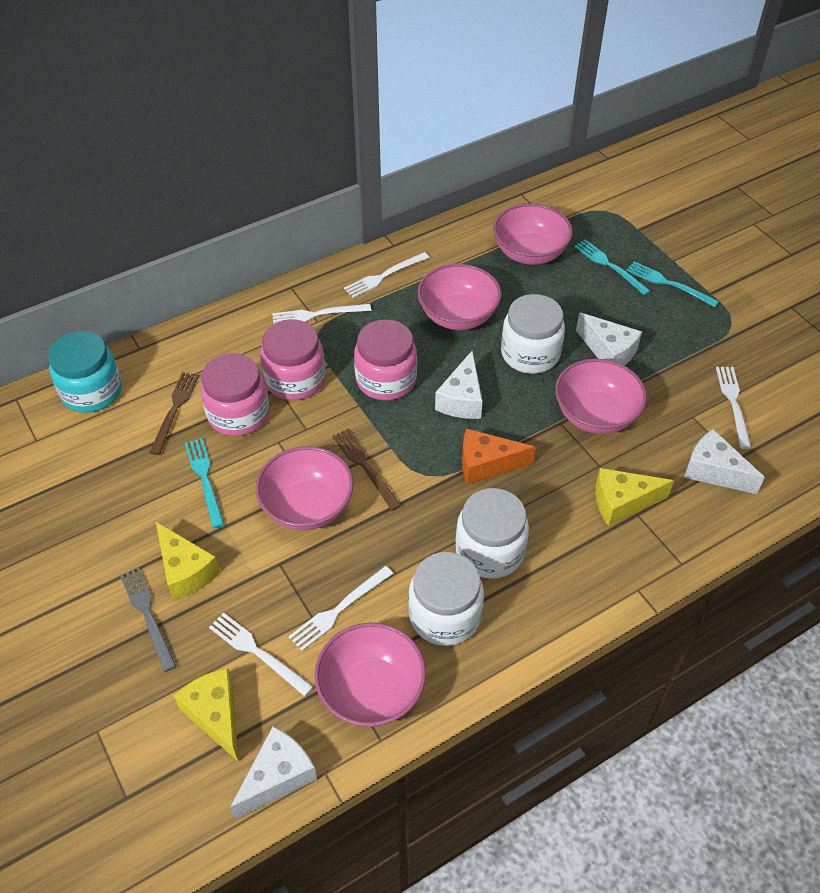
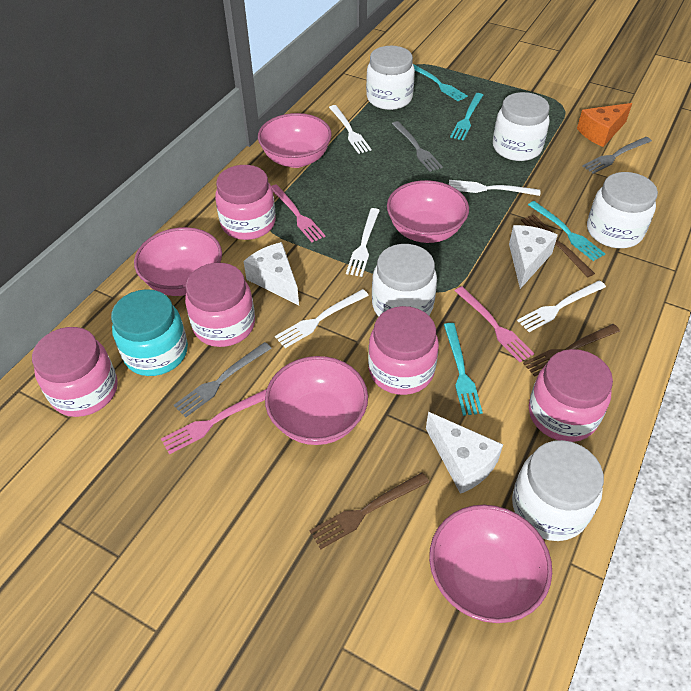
brown fork: [149,372,199,455] [332,429,402,511] = 2 -> [310,472,429,549] [521,214,595,277] [523,324,620,377] = 3
grey fork: [120,567,176,672] = 1 -> [174,342,272,418] [392,121,443,172] [582,137,652,174] = 3
pink fork: none = 0 -> [161,389,267,454] [271,184,326,242] [455,286,534,362] = 3
pink jar: [201,353,269,436] [260,319,325,400] [354,320,417,400] = 3 -> [32,327,118,417] [185,263,255,347] [215,165,276,240] [368,306,439,395] [529,349,613,442] = 5
turquoise fork: [185,438,225,528] [574,239,650,295] [626,261,719,307] = 3 -> [413,64,468,101] [444,323,483,416] [450,93,483,140] [528,201,605,261] = 4
white cheese: [230,726,317,819] [435,351,482,419] [576,312,642,366] [684,429,765,494] = 4 -> [244,242,299,305] [426,412,503,494] [509,225,558,289] = 3
white jar: [408,552,484,646] [455,488,529,579] [501,294,565,374] = 3 -> [366,46,415,110] [372,244,437,317] [493,92,550,161] [512,440,604,541] [587,172,658,248] = 5
yellow cheese: [156,522,220,601] [173,668,239,762] [595,468,674,526] = 3 -> none = 0

